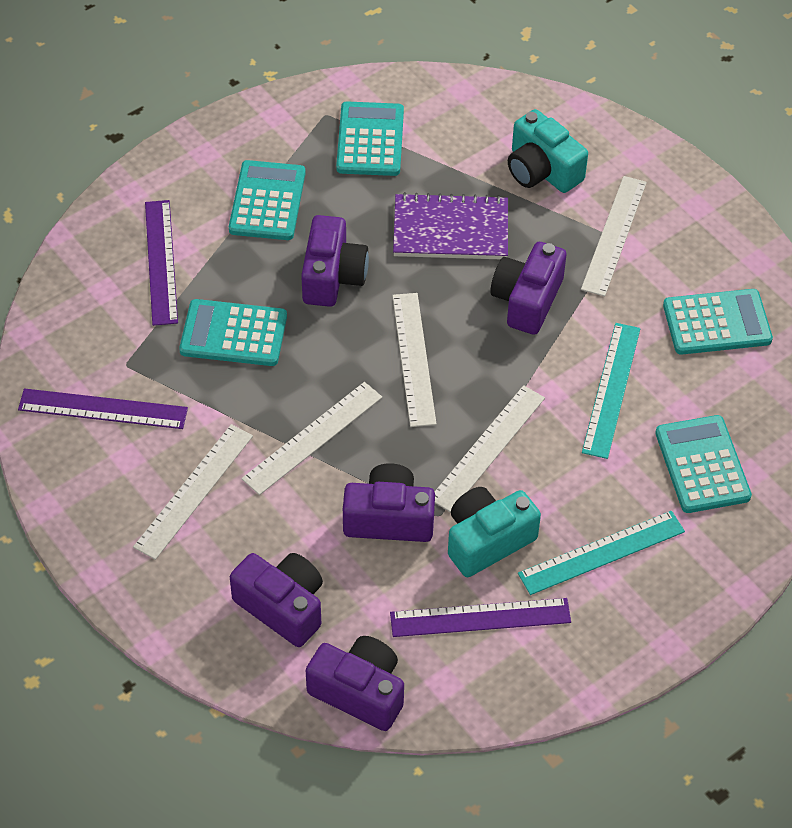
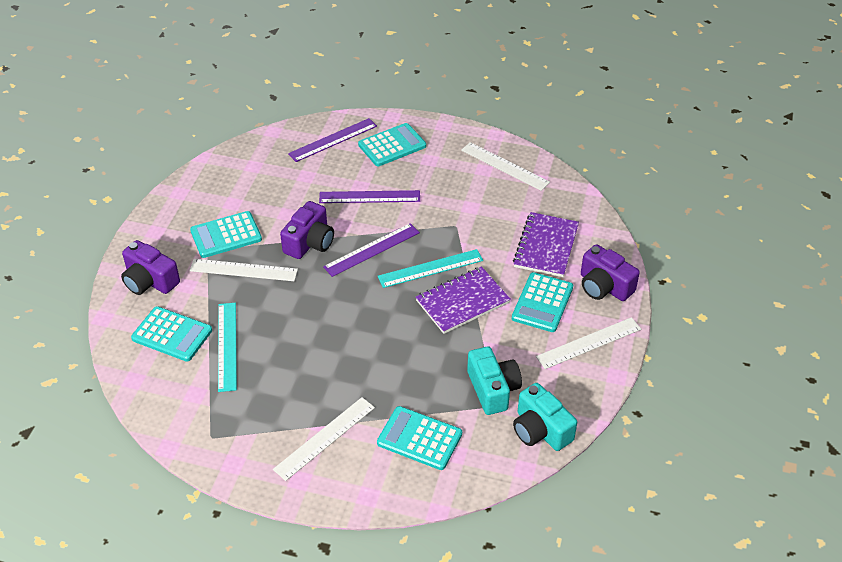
purple camera: [230,553,323,647] [301,215,369,307] [306,636,404,731] [343,463,435,542] [491,242,567,335] = 5 -> [121,240,180,295] [280,201,334,259] [581,244,640,301] = 3
purple notebook: [393,192,508,259] = 1 -> [416,266,511,334] [513,212,579,277] = 2
white ruler: [133,424,253,560] [241,382,382,495] [392,293,436,427] [435,385,545,512] [581,176,647,297] = 5 -> [189,259,298,281] [273,397,375,481] [461,142,550,191] [536,317,641,369] = 4

